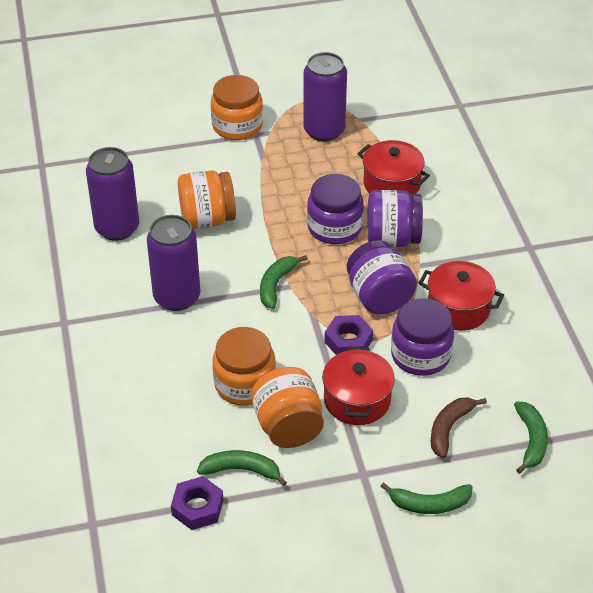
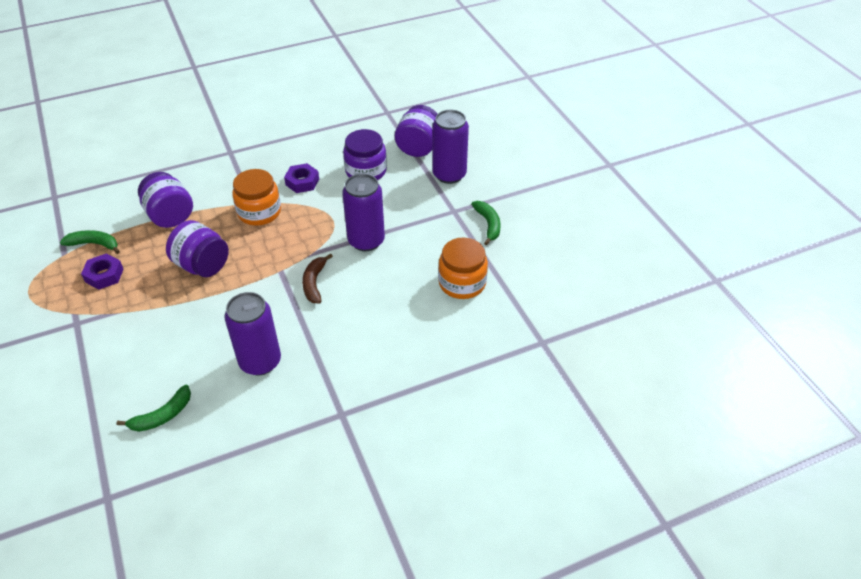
green banana: [197,450,287,486] [260,255,308,309] [380,482,473,514] [514,402,548,474] = 4 -> [60,230,120,254] [116,385,191,432] [471,201,501,245] = 3
orange jar: [178,170,236,229] [211,75,263,140] [212,327,276,406] [251,367,324,448] = 4 -> [232,169,281,226] [438,237,488,299] = 2
red pot: [322,347,395,425] [357,140,430,195] [418,261,504,331] = 3 -> none = 0

